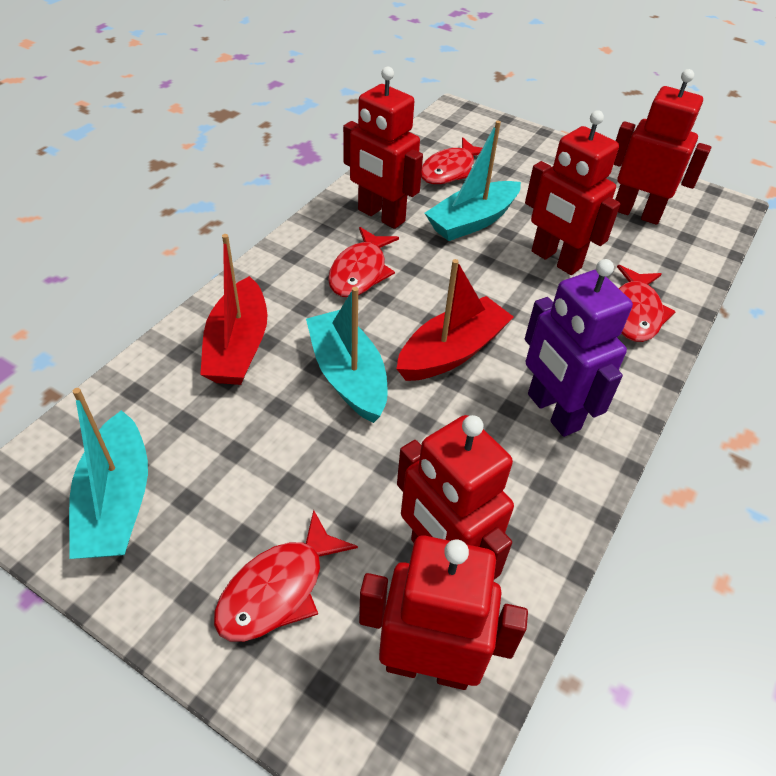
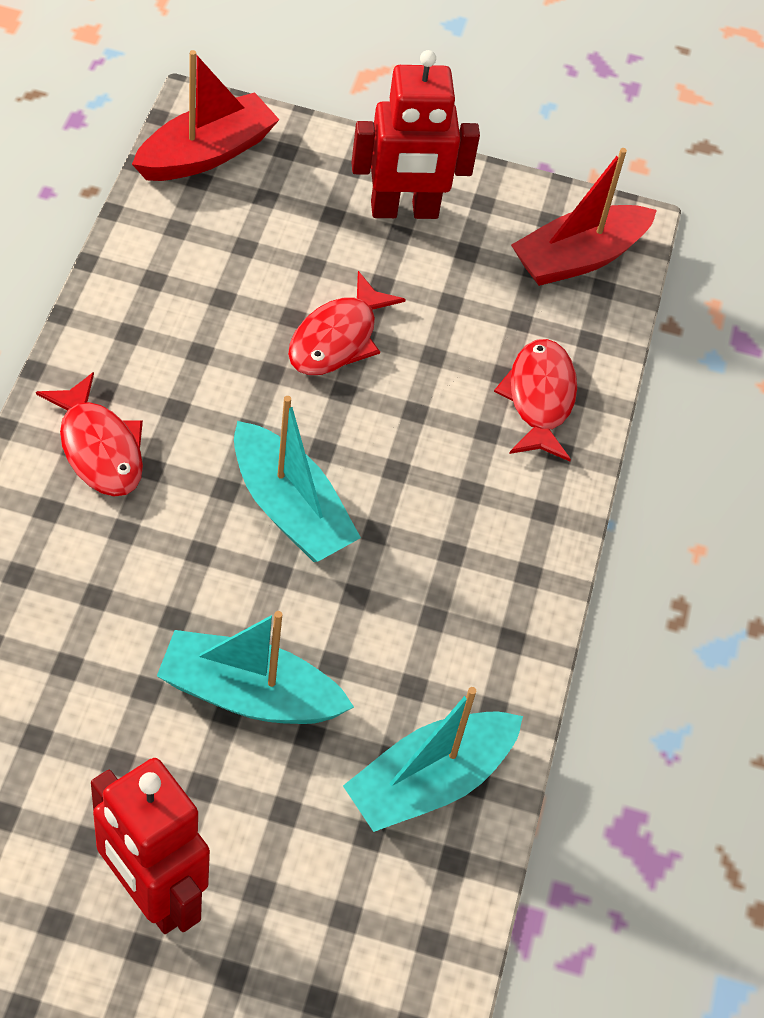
purple robot: [525,259,633,437] = 1 -> none = 0
red fish: [214,510,358,642] [328,227,399,297] [421,137,482,184] [617,265,676,342] = 4 -> [36,372,143,497] [288,271,406,375] [494,339,577,461] = 3
red robot: [343,67,423,229] [359,535,528,690] [397,415,514,580] [525,110,620,275] [614,69,711,225] = 5 -> [91,758,210,934] [352,50,480,219] = 2

